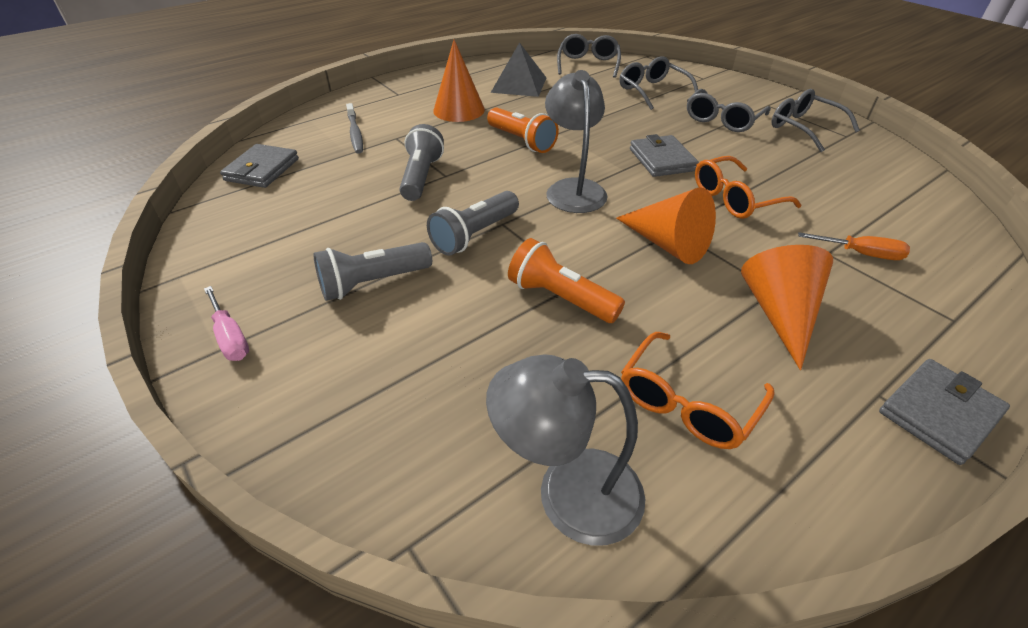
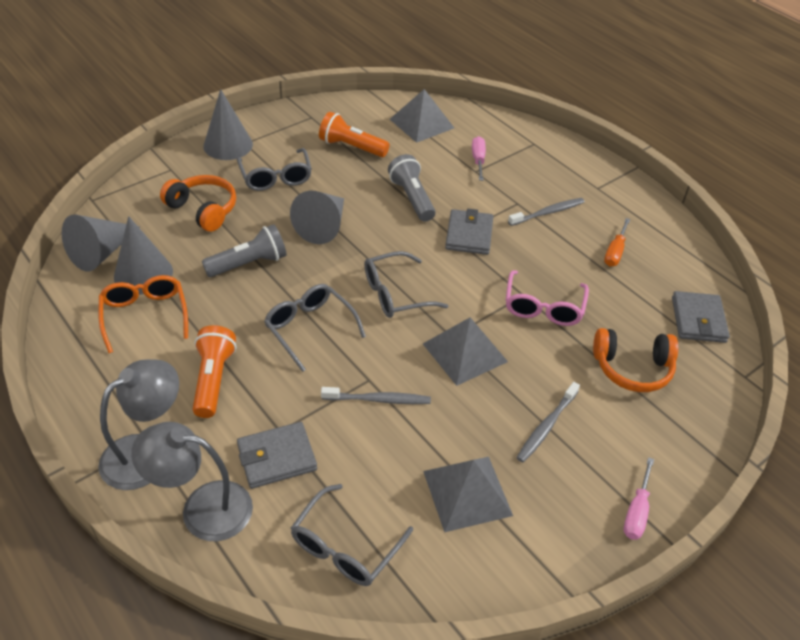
grey cone: none = 0 -> [62,215,140,271] [114,216,173,295] [203,89,253,160] [290,191,344,244] = 4
grey flashlight: [313,242,432,301] [399,124,444,201] [427,191,519,256] = 3 -> [202,224,287,277] [388,154,436,222] = 2
grey pyramid: [491,42,546,97] = 1 -> [390,89,454,143] [423,317,508,386] [423,457,513,532] = 3
grey toothbrush: [346,103,363,154] = 1 -> [321,387,431,404] [508,198,584,226] [516,382,580,462] = 3
orange cone: [433,39,485,122] [616,187,716,264] [741,245,833,370] = 3 -> none = 0
orange glasses: [621,332,775,449] [695,156,801,219] = 2 -> [99,275,188,353] = 1
orange headphones: none = 0 -> [160,175,236,232] [593,328,678,392] = 2
pink glasses: none = 0 -> [506,270,589,326] = 1
pink screwdriver: [204,286,249,361] = 1 -> [472,136,486,181] [624,457,654,540] = 2

